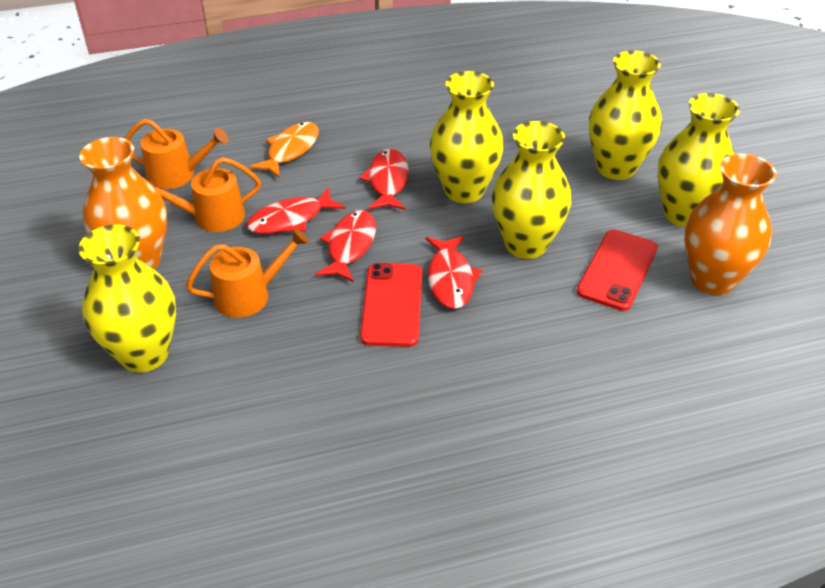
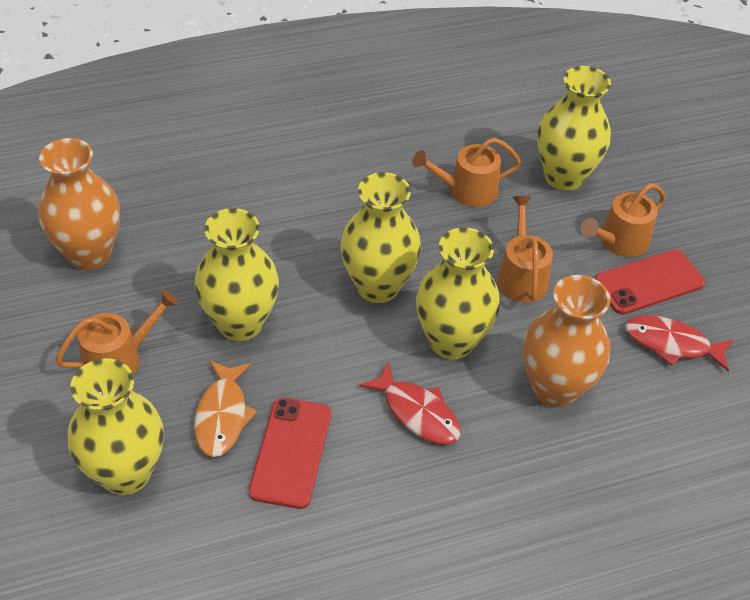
orange watering can: [124,119,229,189] [146,157,261,232] [186,228,309,318] = 3 -> [55,290,179,375] [412,138,521,207] [497,196,553,303] [581,183,666,257] = 4
red fish: [246,187,345,234] [315,210,376,282] [360,149,409,210] [426,236,482,309] = 4 -> [359,361,461,444] [625,315,734,371] = 2

